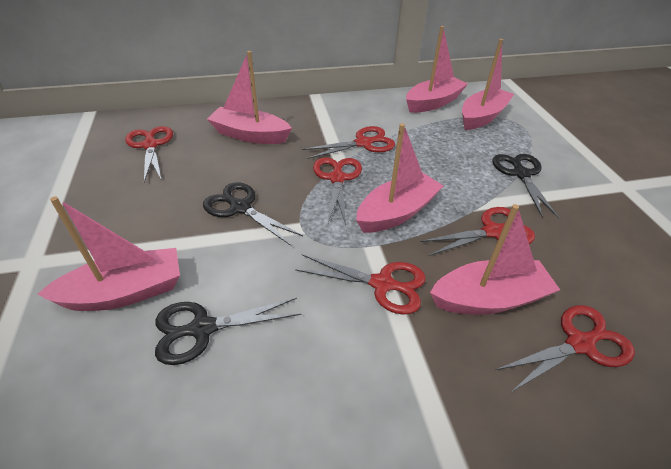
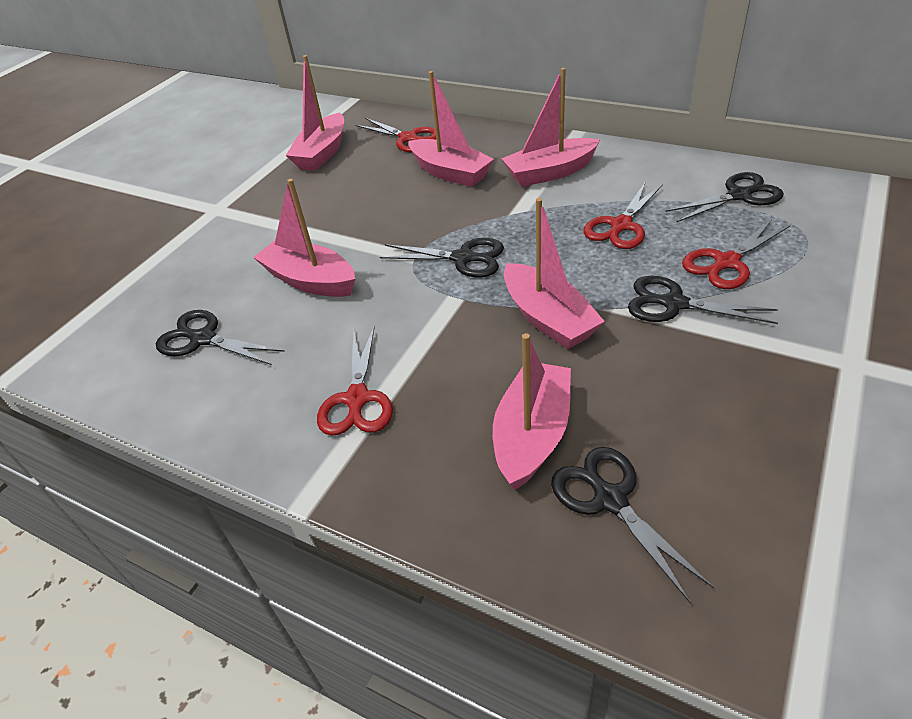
black scissors: [155,298,302,365] [203,182,303,245] [492,154,559,219] = 3 -> [156,310,285,365] [380,238,504,277] [551,447,714,604] [628,276,778,324] [665,172,784,223] = 5
red scissors: [125,126,173,182] [295,254,426,315] [302,126,395,159] [313,157,362,225] [420,207,535,256] [496,305,635,392] = 6 -> [317,325,393,436] [355,118,436,153] [583,181,663,249] [682,219,790,289] = 4

